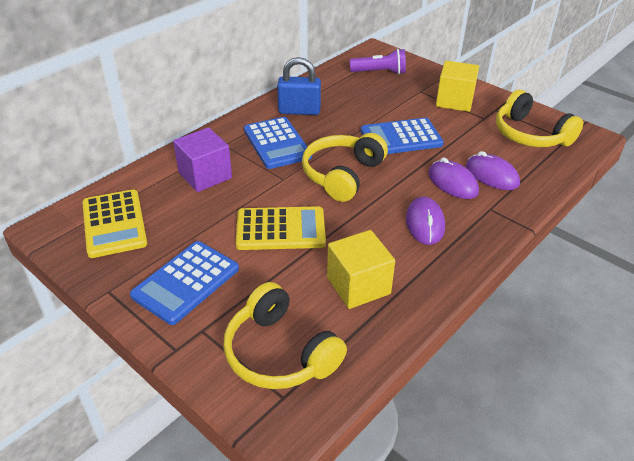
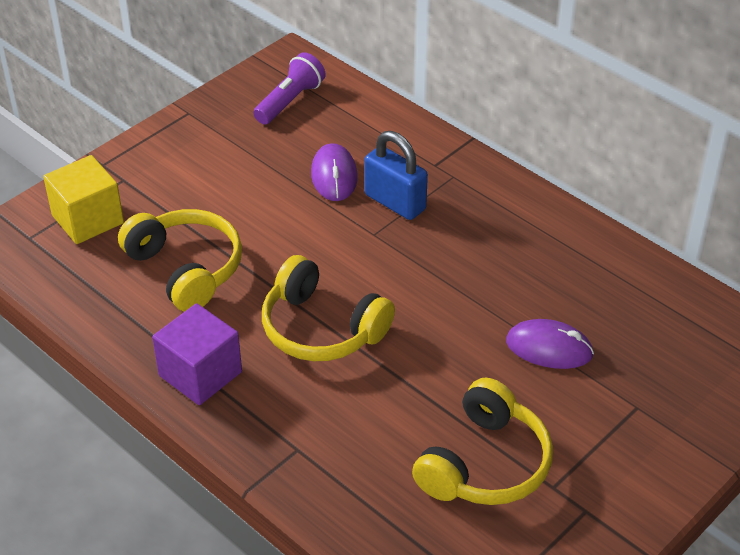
blue calculator: [130,241,239,325] [244,117,312,169] [361,118,444,154] = 3 -> none = 0
purple mouse: [406,197,445,245] [428,157,479,199] [466,151,520,190] = 3 -> [311,143,358,201] [506,319,594,369] = 2
yellow calculator: [82,189,147,258] [236,206,326,250] = 2 -> none = 0
yellow cube: [327,230,395,309] [436,61,479,112] = 2 -> [43,155,124,244] = 1

